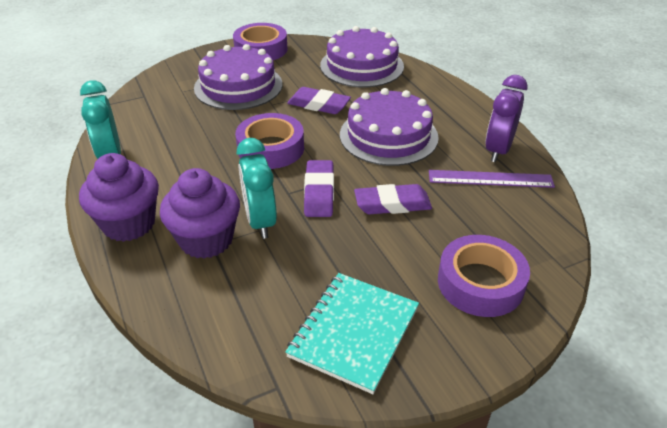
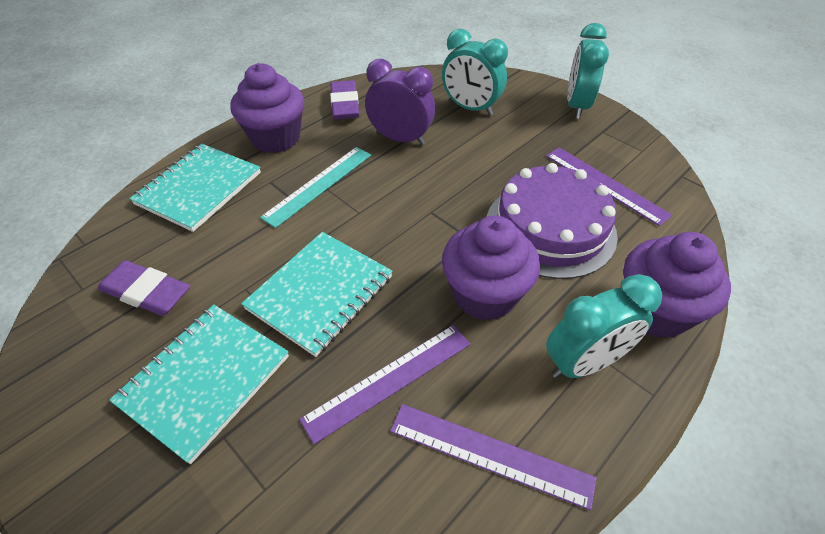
purple cake: [194,44,282,110] [320,26,404,87] [340,88,439,166] = 3 -> [487,163,618,279] = 1
purple cupcake: [79,153,159,242] [160,168,240,259] = 2 -> [230,63,304,153] [442,215,540,321] [623,232,731,338] = 3
purple eraser: [287,87,351,114] [304,160,334,217] [354,184,432,214] = 3 -> [98,260,190,316] [330,80,359,120] = 2
purple ruler: [429,170,555,188] = 1 -> [299,325,470,444] [390,404,597,511] [546,147,672,226] = 3
purple tape: [233,23,288,60] [235,113,304,169] [438,235,530,317] = 3 -> none = 0
turquoise clock: [80,80,121,159] [237,138,277,239] = 2 -> [442,29,508,115] [546,274,662,379] [567,23,609,119] = 3
turquoise notebook: [285,273,419,394] = 1 -> [109,305,289,464] [129,144,261,232] [241,232,393,357] = 3
turquoise ruler: none = 0 -> [260,147,371,228] = 1

